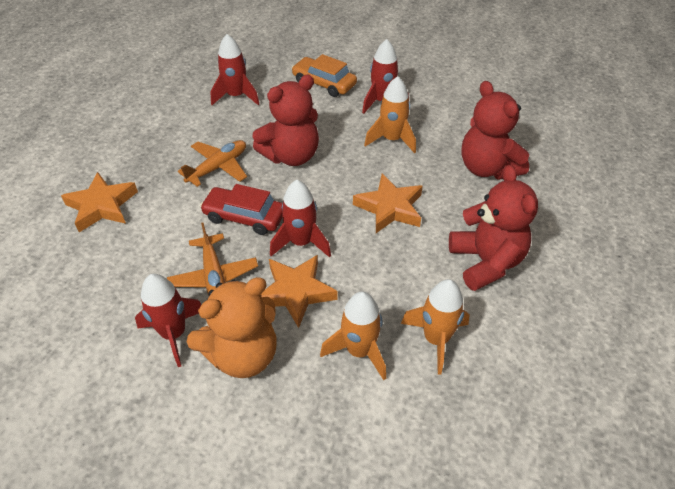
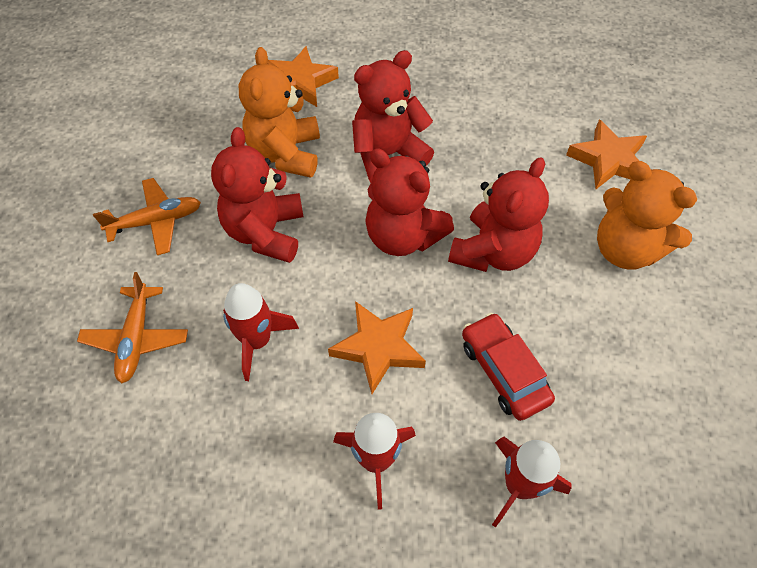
orange car: [292,54,357,97] = 1 -> none = 0
orange rocket: [320,291,386,380] [364,76,416,153] [401,279,470,375] = 3 -> none = 0
orange teddy bear: [187,277,277,378] = 1 -> [239,47,320,178] [597,161,697,270] = 2
red rocket: [135,274,202,367] [210,34,259,105] [270,180,331,258] [362,39,409,114] = 4 -> [223,283,299,381] [333,413,416,510] [492,437,572,528] = 3
red teddy bear: [252,75,319,166] [449,165,538,291] [461,81,529,180] = 3 -> [211,127,304,263] [352,50,434,183] [365,148,454,256] [448,157,549,272] = 4

